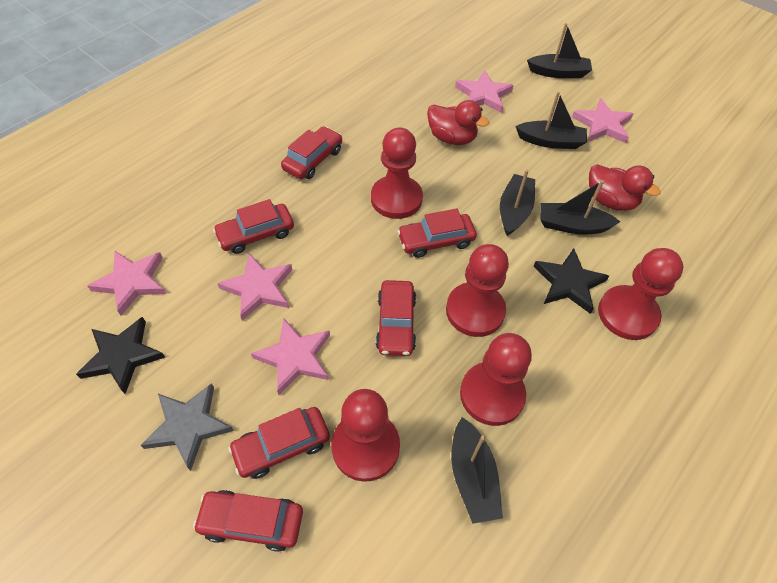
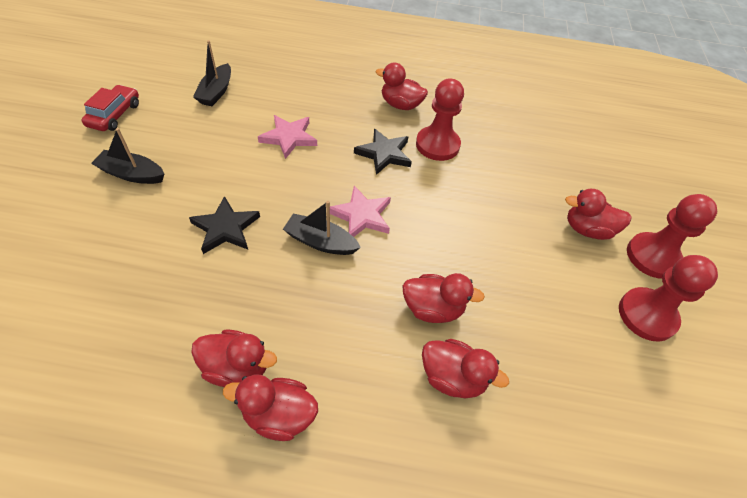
black boat: [451,417,503,524] [500,170,535,236] [515,92,587,149] [527,23,592,78] [540,180,620,234] = 5 -> [91,128,164,184] [193,40,231,106] [283,201,361,255] = 3
grey star: [141,383,234,471] = 1 -> none = 0
pink star: [87,251,166,316] [217,253,293,321] [251,319,330,395] [455,70,514,113] [572,98,634,143] = 5 -> [258,115,317,159] [330,186,391,237] = 2
red car: [193,490,303,552] [213,199,294,254] [228,407,330,479] [281,126,342,179] [376,280,416,356] [397,209,477,258] = 6 -> [81,85,139,131] = 1
red duck: [427,100,489,145] [589,164,661,211] = 2 -> [191,330,277,387] [223,374,318,441] [376,63,428,110] [402,273,485,323] [422,339,509,398] [565,189,632,240] = 6
red pawn: [331,389,400,482] [371,127,423,219] [446,244,509,337] [460,333,532,426] [598,248,684,340] = 5 -> [416,78,464,161] [619,255,718,342] [627,194,717,279] = 3

